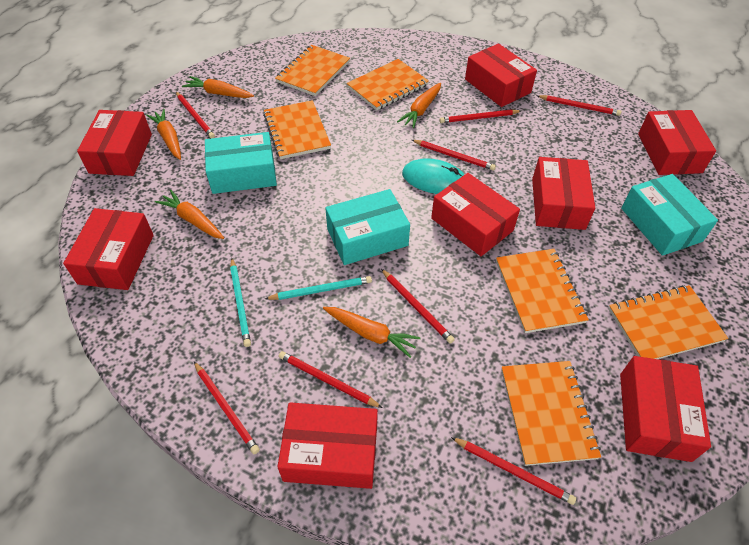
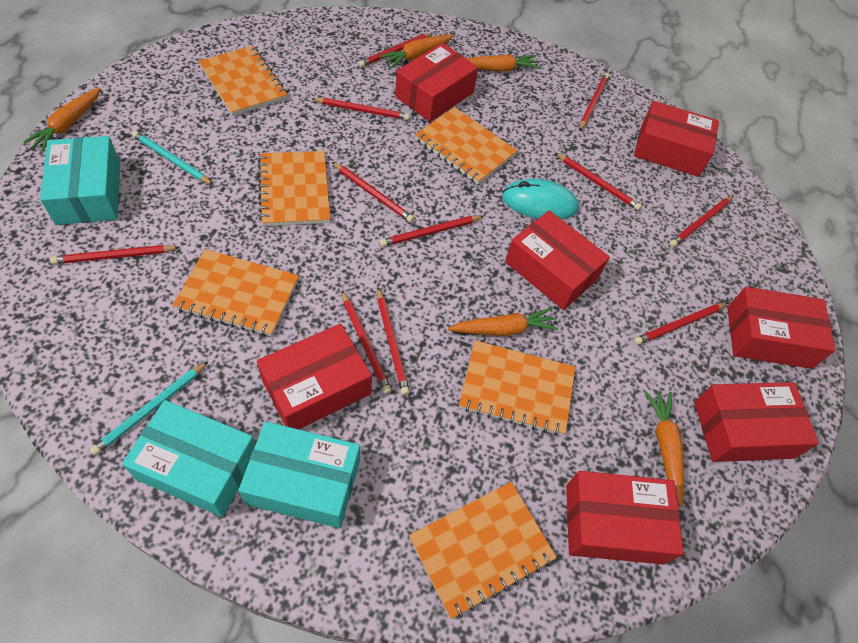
red box: [63,208,154,290] [77,110,152,176] [277,402,378,489] [431,173,520,256] [465,43,537,107] [532,157,595,230] [620,356,711,462] [638,110,716,175] = 8 -> [257,324,372,429] [395,43,478,122] [505,210,610,310] [566,471,684,565] [634,101,719,177] [694,382,819,462] [727,287,836,369] = 7
red pencil: [176,92,215,138] [194,362,260,454] [279,351,383,408] [381,269,455,344] [412,140,496,170] [440,109,521,123] [451,437,576,505] [537,95,622,116] = 8 -> [50,245,180,264] [311,98,410,120] [332,162,414,223] [342,291,391,394] [359,33,433,67] [377,288,410,395] [380,216,484,247] [555,153,642,210] [579,73,609,131] [634,303,728,345] [669,195,734,247] = 11

